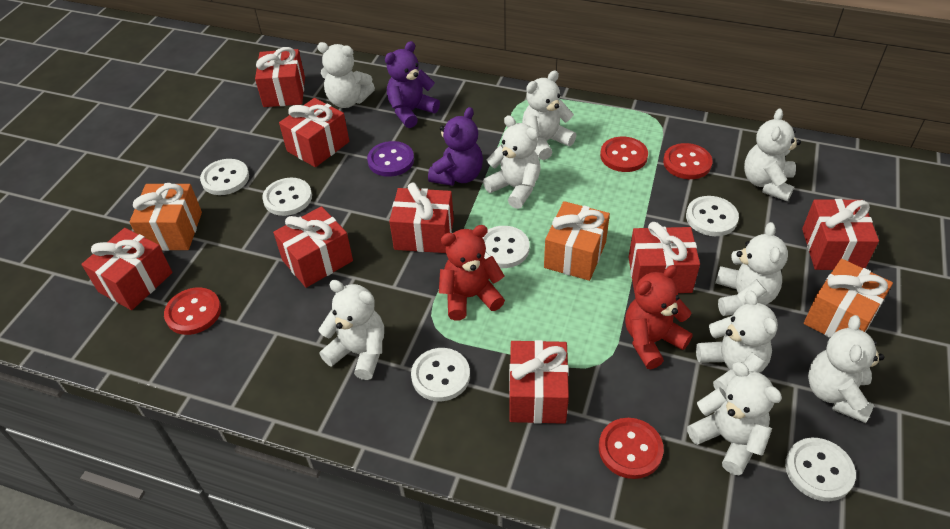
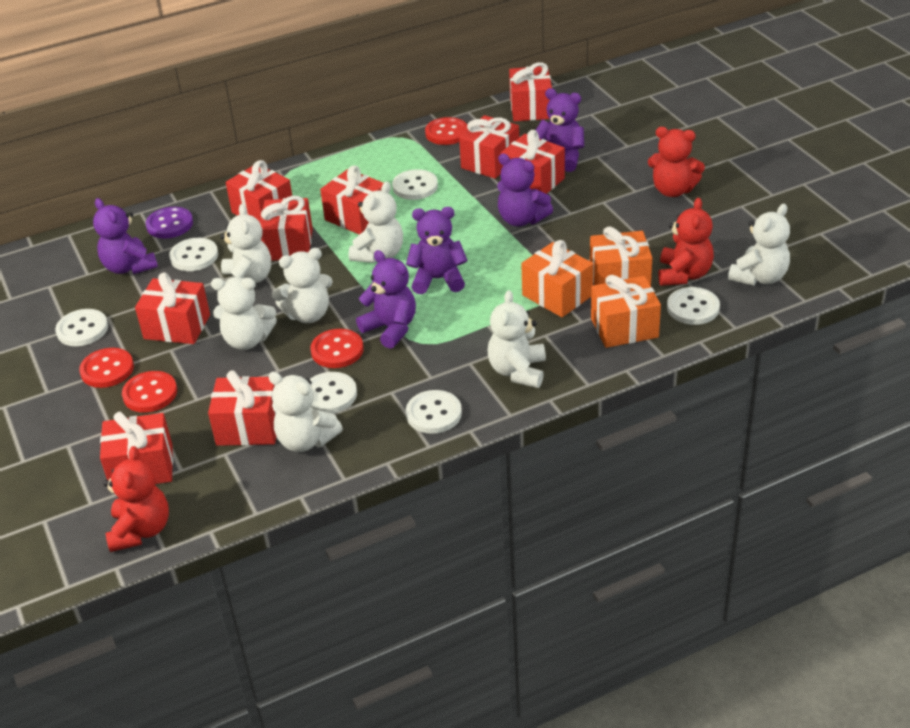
purple teddy bear: [385,41,440,128] [428,107,483,186] = 2 -> [93,198,158,274] [356,250,416,349] [406,207,467,294] [497,153,553,226] [536,88,584,172] = 5
red gift: [81,228,172,310] [255,47,305,107] [273,206,353,288] [279,98,349,167] [389,183,454,253] [509,340,569,424] [628,222,700,293] [802,199,879,270] = 8 -> [100,412,173,484] [135,273,210,344] [208,370,276,446] [226,160,292,222] [260,196,313,261] [320,165,383,235] [459,115,519,179] [501,130,565,194] [509,62,552,122] = 9
red teddy bear: [439,225,505,321] [625,265,693,369] = 2 -> [103,446,169,552] [648,127,705,197] [658,198,714,286] = 3
white teddy bear: [317,42,375,108] [318,280,384,380] [483,115,541,209] [522,70,576,160] [687,362,782,475] [696,290,778,392] [715,222,788,316] [744,108,801,201] [808,315,884,423] = 9 -> [211,277,277,350] [220,204,271,283] [268,372,343,452] [272,248,333,323] [349,181,403,263] [488,290,546,388] [728,204,790,286] = 7

